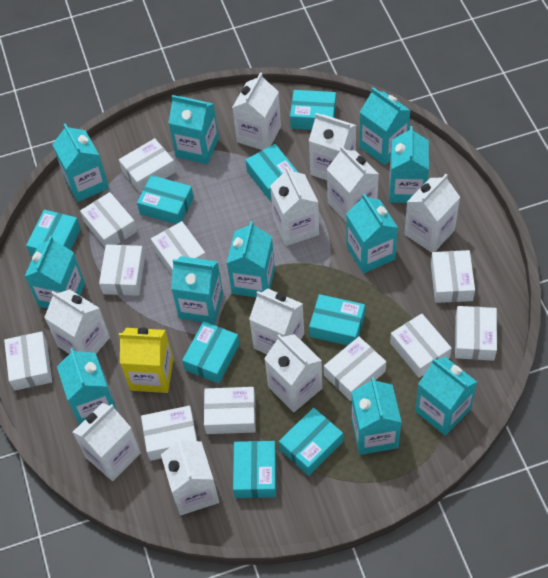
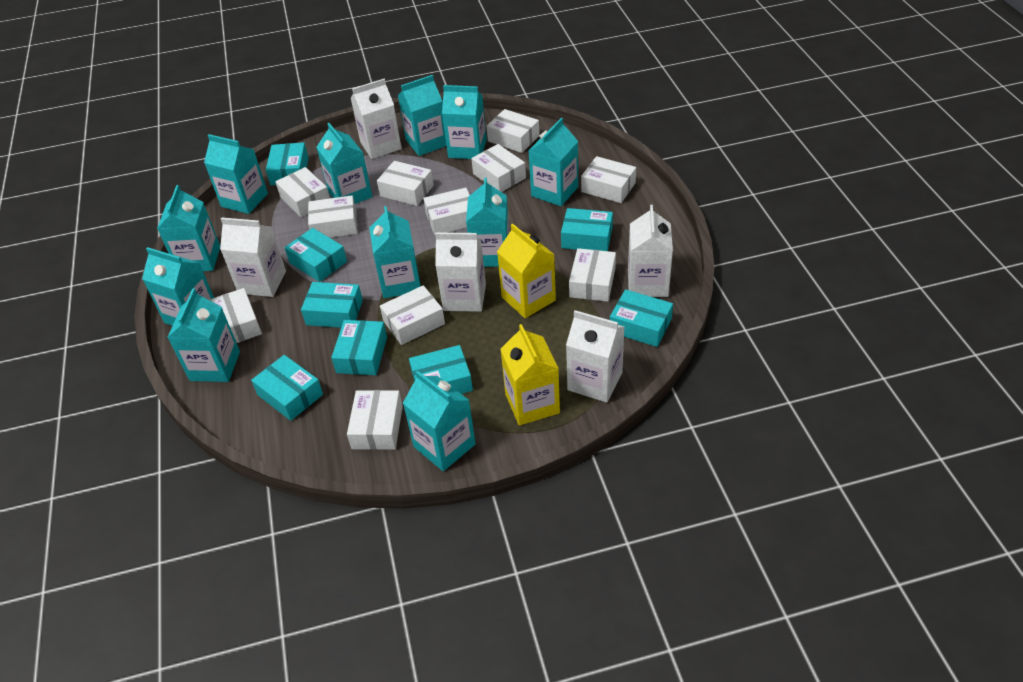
white carton: [44,289,110,354] [73,403,141,481] [161,438,219,515] [232,72,281,150] [249,289,304,354] [264,334,322,412] [270,166,319,246] [309,113,356,180] [327,146,379,223] [405,174,460,253] = 10 -> [220,217,286,297] [351,79,402,159] [435,232,486,312] [566,310,624,403] [628,205,673,297] = 5
yellow carton: [119,328,173,393] = 1 -> [497,224,556,318] [500,324,560,426] = 2

